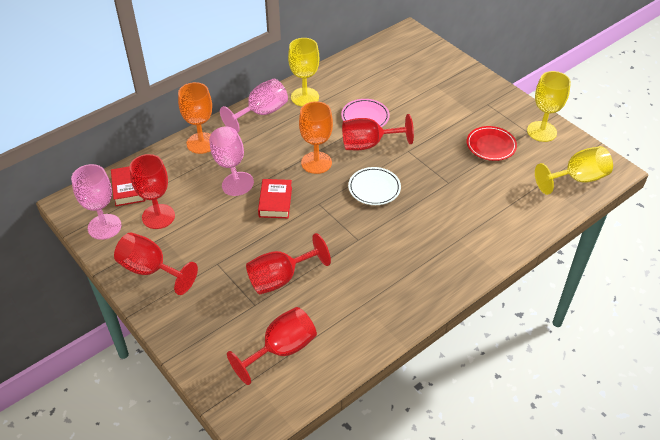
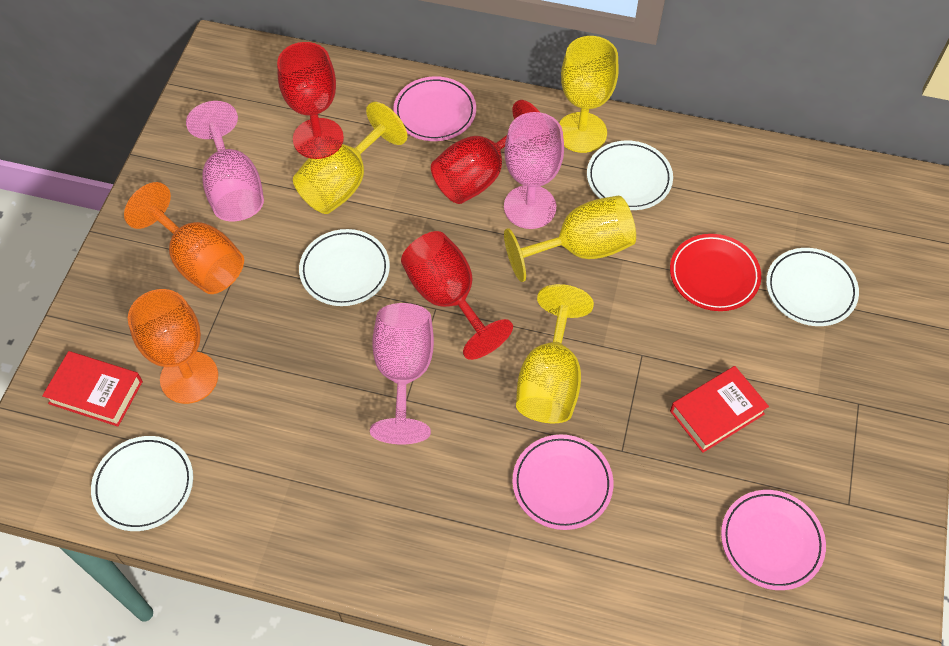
pink plate: [341,99,390,127] = 1 -> [393,76,476,141] [512,435,613,530] [721,490,826,590] = 3
red goblet: [114,232,198,295] [130,154,175,229] [227,307,317,385] [246,233,331,295] [342,114,414,150] = 5 -> [277,42,344,158] [401,231,513,360] [431,100,540,204] = 3
white plate: [348,167,401,205] = 1 -> [91,436,193,531] [299,229,390,306] [587,140,673,210] [766,248,859,326] = 4
yellow goblet: [288,38,319,106] [527,71,571,142] [535,146,613,195] = 3 -> [293,102,407,214] [504,196,636,282] [516,284,594,423] [559,36,619,153] = 4

